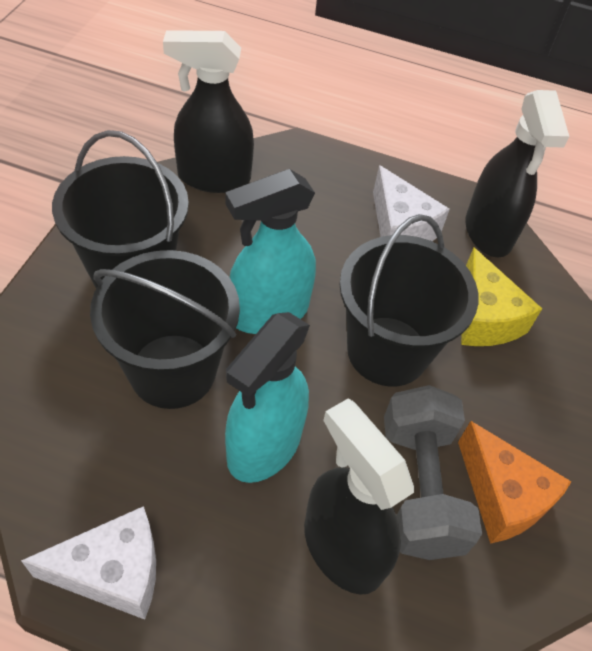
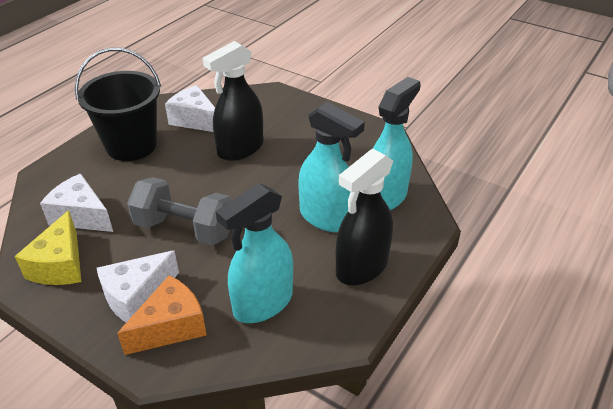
black bucket: [52,130,189,288] [90,250,240,409] [339,214,479,386] = 3 -> [75,48,161,161] = 1
black spray bottle: [163,30,254,193] [304,398,414,595] [465,90,569,257] = 3 -> [203,41,263,161] [336,149,393,285] = 2
turquoise spray bottle: [225,169,316,334] [225,312,310,483] = 2 -> [216,183,293,323] [298,102,365,232] [373,77,421,210] = 3
white cheese: [21,506,156,620] [373,165,450,241] = 2 -> [40,174,113,232] [97,250,179,322] [165,85,215,132] = 3

